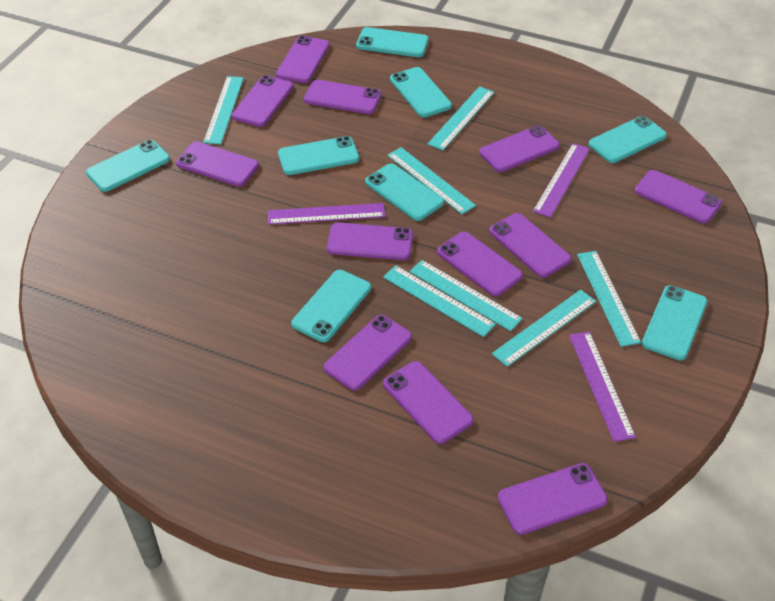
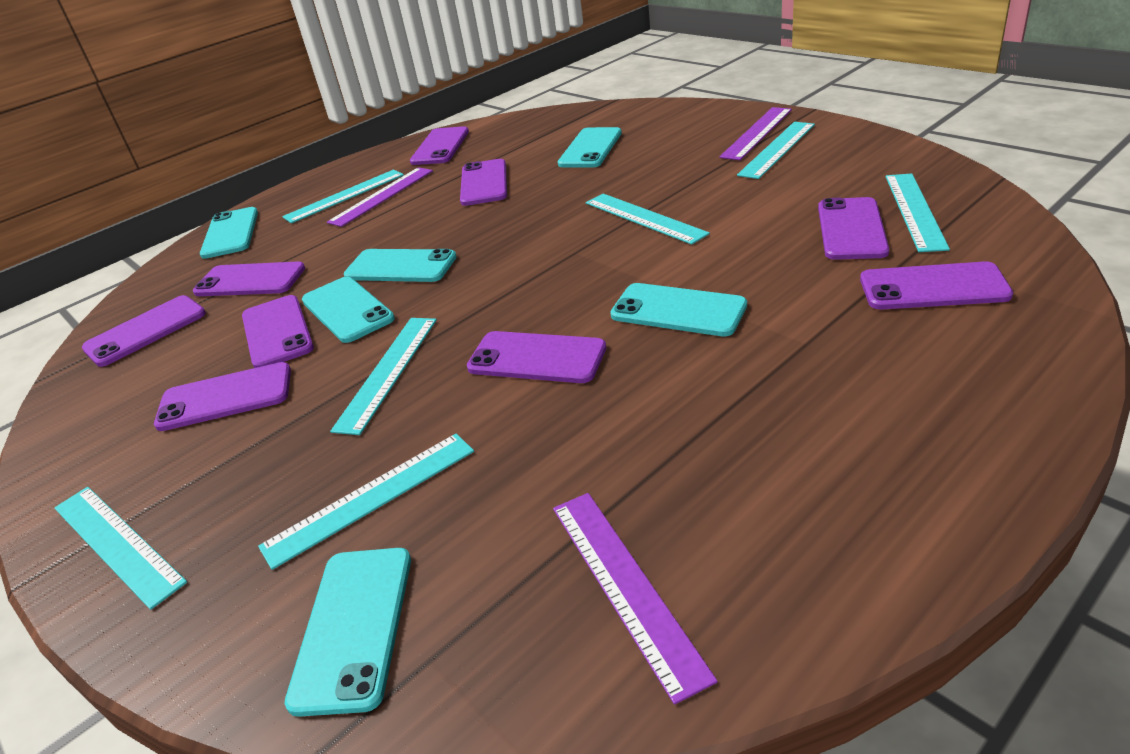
purple phone: [176,142,259,186] [232,75,294,127] [276,36,330,83] [304,80,381,114] [323,315,412,391] [327,222,413,260] [383,361,474,444] [437,232,523,296] [479,125,560,172] [489,213,571,278] [498,463,608,535] [635,170,722,223] = 12 -> [82,295,206,367] [154,362,291,431] [193,261,305,296] [242,295,314,368] [410,126,469,165] [460,159,507,206] [467,331,606,383] [818,197,889,260] [860,261,1013,309] = 9
turquoise phone: [86,140,170,192] [278,136,359,175] [291,270,371,342] [356,27,429,57] [365,163,444,221] [390,67,452,117] [589,116,667,163] [642,285,708,360] = 8 -> [200,207,258,259] [285,548,411,717] [302,277,395,343] [344,249,457,282] [558,127,622,168] [610,283,747,336] = 6

